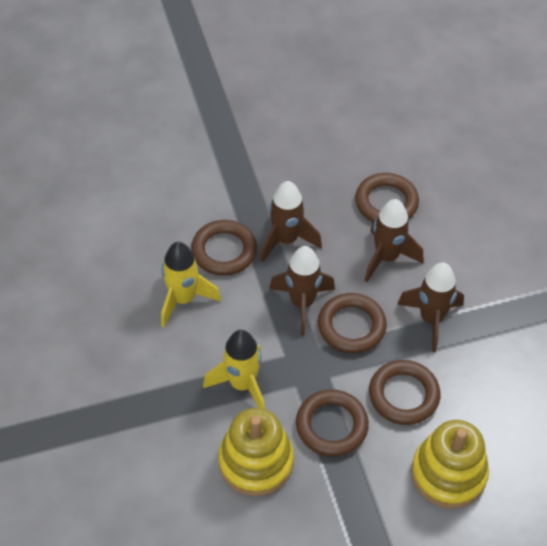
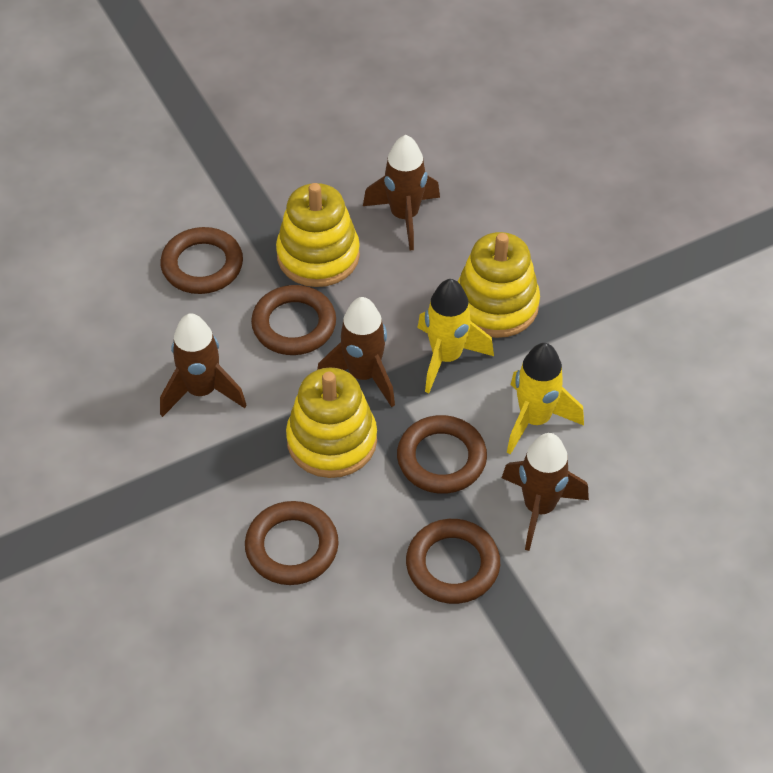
yellow stacking toy: [218,408,294,496] [411,420,489,508] = 2 -> [276,183,360,287] [286,367,377,478] [457,232,540,338] = 3

